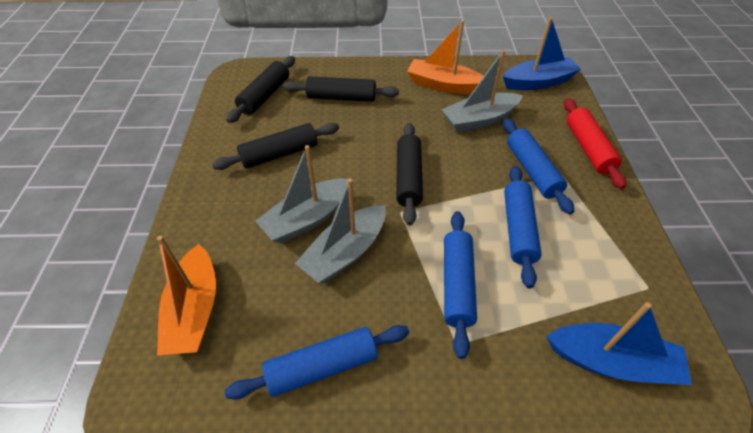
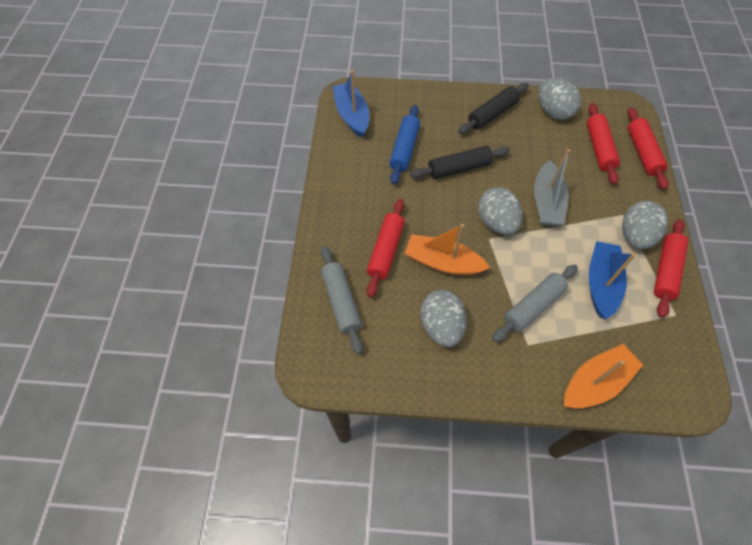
black rolling pin: [212,123,339,170] [226,56,295,123] [283,76,399,102] [396,123,423,225] = 4 -> [410,146,510,179] [458,83,529,134] = 2
blue rolling pin: [225,325,409,400] [444,211,477,359] [503,118,575,215] [504,166,542,288] = 4 -> [389,105,420,185] = 1
grey boat: [256,145,348,244] [295,179,386,283] [442,50,523,133] = 3 -> [534,149,570,226] = 1
grey egg: none = 0 -> [421,290,467,347] [478,187,523,235] [539,77,581,120] [622,201,668,249] = 4
grey rolling pin: none = 0 -> [321,246,363,355] [492,265,578,342] = 2
red rolling pin: [564,98,626,189] = 1 -> [367,199,405,298] [587,103,620,185] [627,107,669,190] [654,219,688,318] = 4

